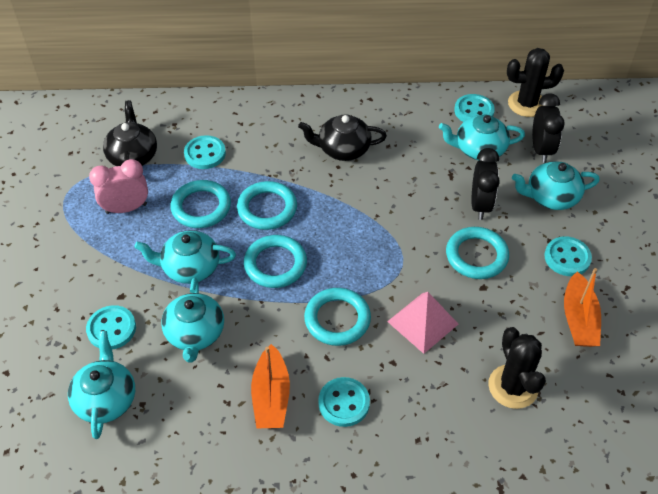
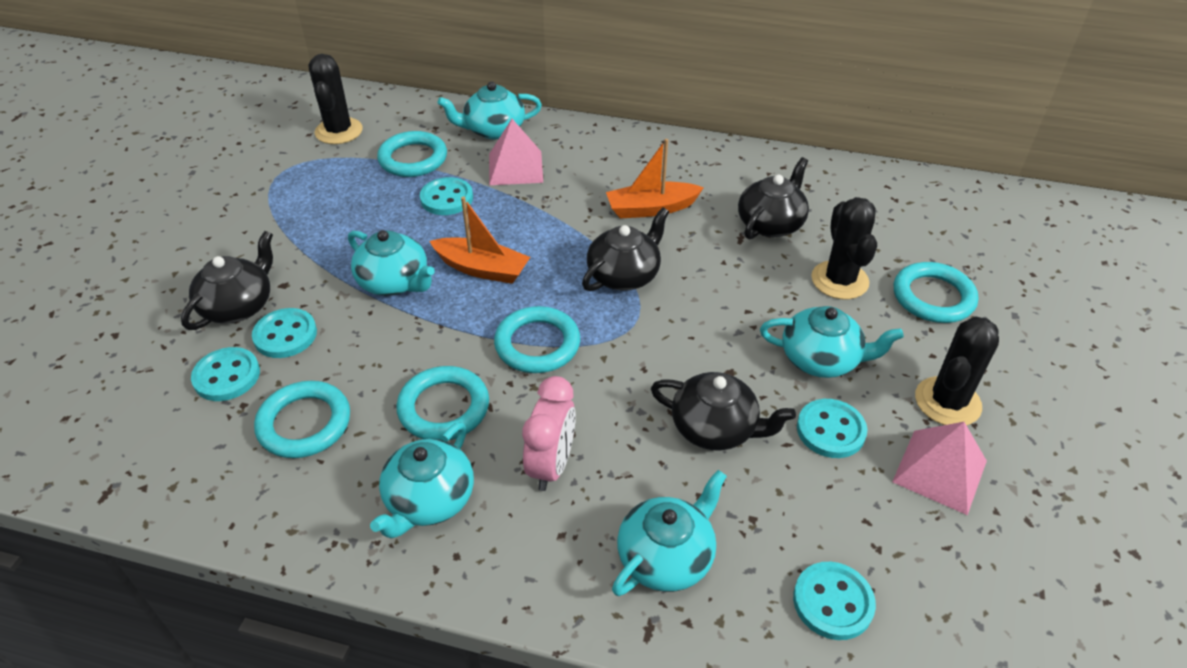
black cactus: [488,327,546,409] [507,48,564,117] = 2 -> [309,54,363,144] [811,197,877,299] [915,316,999,425] = 3
black clock: [472,148,500,220] [532,93,565,163] = 2 -> none = 0
black teapot: [103,100,157,166] [298,114,387,161] = 2 -> [181,231,273,330] [582,207,669,291] [651,372,796,451] [738,157,809,239] = 4
pink pyramid: [387,292,458,354] = 1 -> [489,119,543,185] [892,422,987,515] = 2

